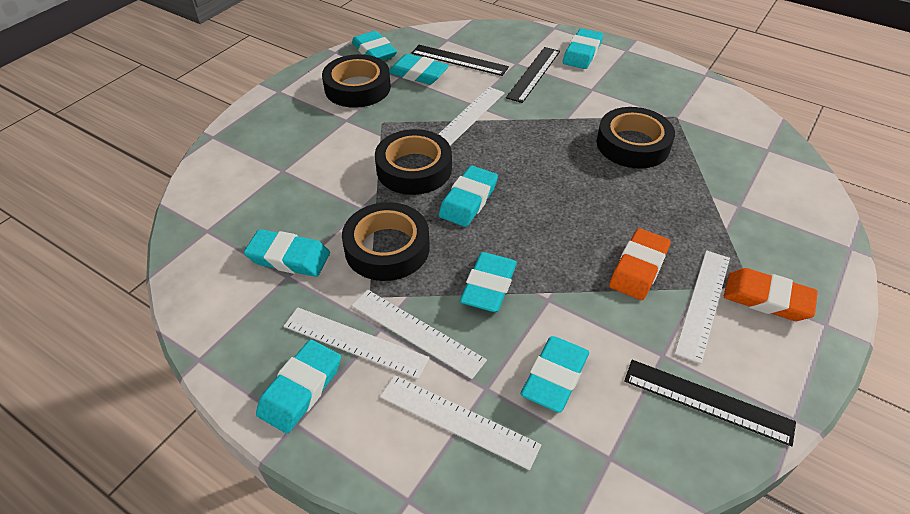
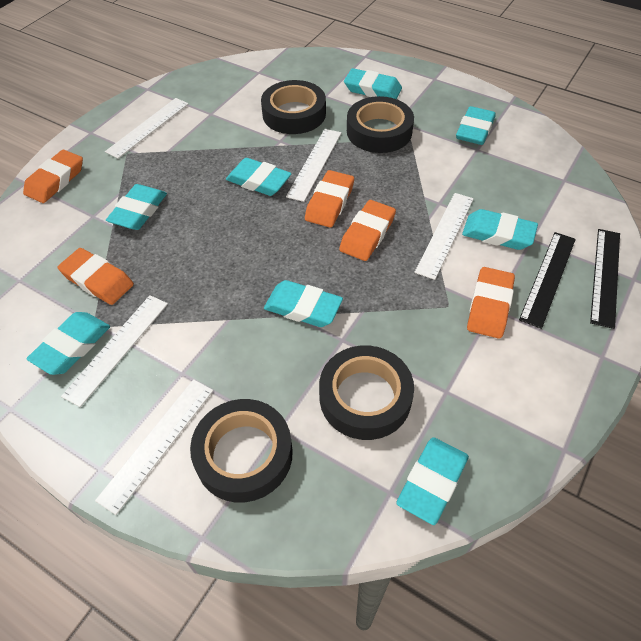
black ruler: [411,45,509,76] [506,47,560,103] [624,360,796,446] = 3 -> [519,232,576,329] [590,229,620,329] = 2
orange eraser: [609,228,671,300] [724,268,818,321] = 2 -> [23,150,83,203] [58,248,134,305] [305,170,354,227] [339,200,396,261] [467,267,515,339] = 5

